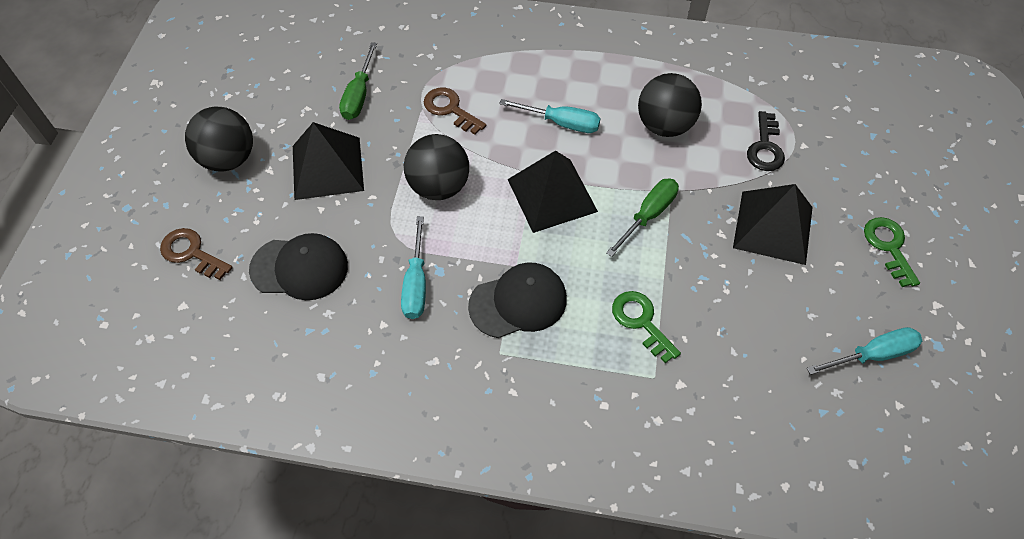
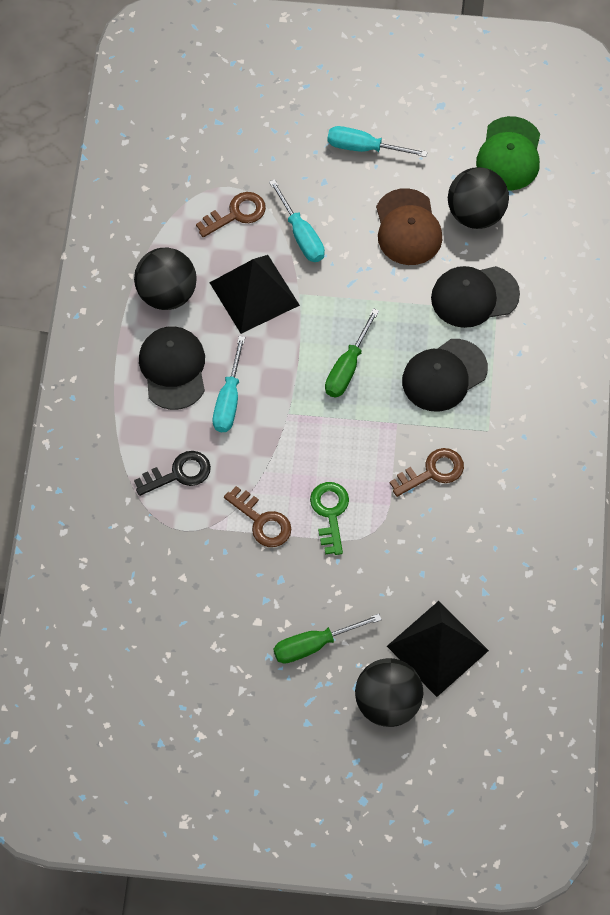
black cap: [249,233,348,300] [468,262,567,338] = 2 -> [139,326,205,410] [402,339,488,412] [431,266,520,328] = 3
black pyramid: [293,122,364,200] [508,151,598,233] [733,184,813,265] = 3 -> [209,255,300,334] [387,601,489,697] = 2
brown cap: none = 0 -> [376,188,442,265] = 1
brown key: [160,228,233,280] [424,87,486,135] = 2 -> [196,192,266,237] [224,486,291,547] [390,448,464,497] = 3
green cap: none = 0 -> [476,116,540,191] = 1
green key: [612,291,681,363] [864,217,920,287] = 2 -> [310,482,349,555] = 1

